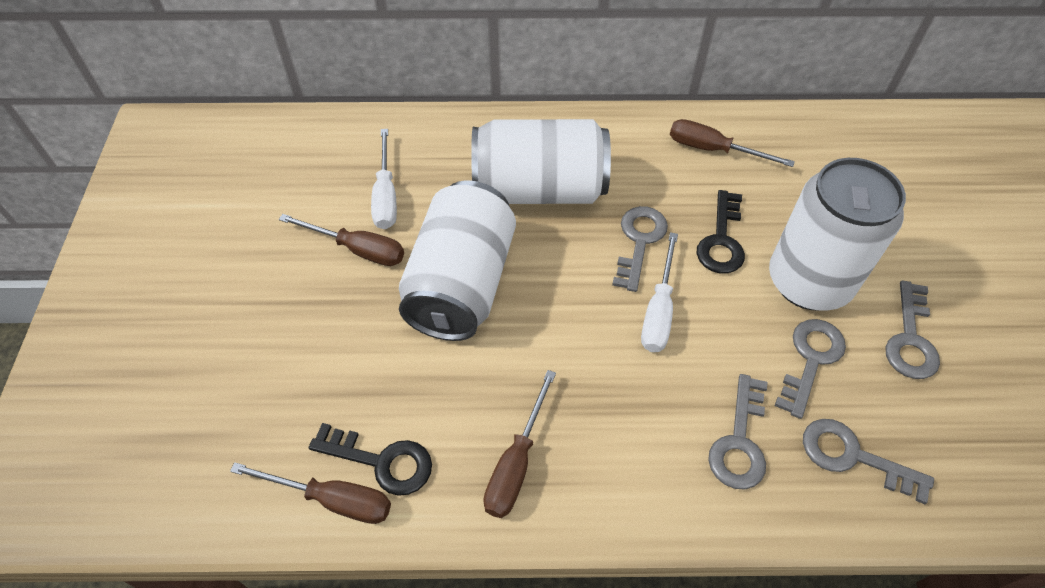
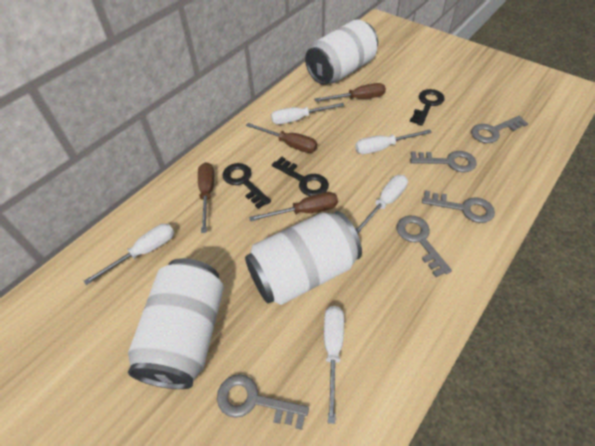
black key: [309,423,432,496] [696,190,745,273] = 2 -> [222,163,271,209] [272,157,329,196] [410,89,445,126] = 3
white screwdriver: [371,129,397,229] [641,232,678,352] = 2 -> [83,224,174,285] [271,103,344,124] [324,306,344,424] [355,129,432,154] [355,175,408,234] = 5

